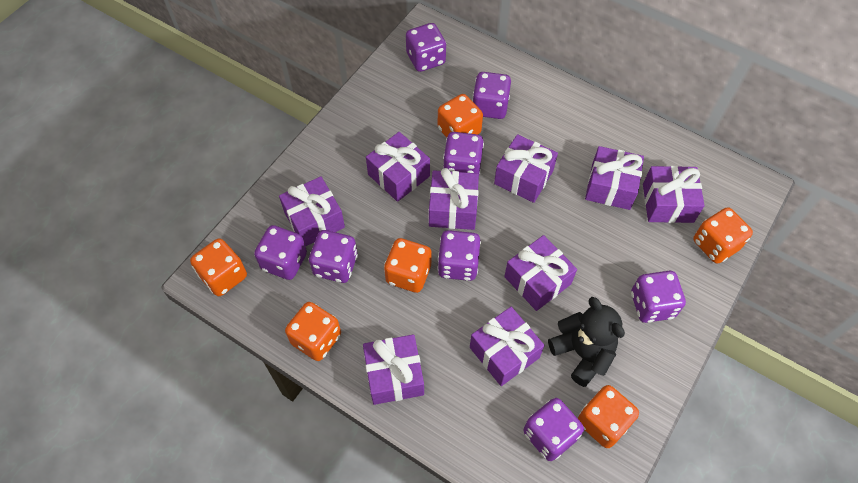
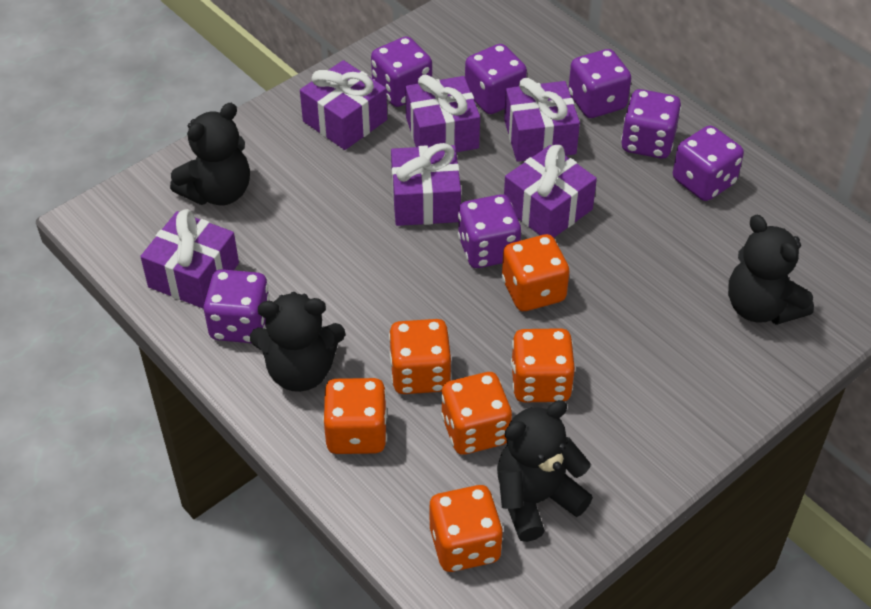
black teddy bear: [548,297,625,387] = 1 -> [170,103,250,206] [250,292,345,392] [497,400,593,542] [728,215,814,325] = 4
purple dice: [254,225,307,280] [309,230,358,283] [406,23,446,72] [437,230,481,281] [443,132,484,175] [472,72,511,119] [523,398,584,461] [631,271,686,323] = 8 -> [204,269,270,343] [371,36,432,107] [458,194,521,268] [465,44,527,114] [568,49,631,118] [621,89,681,159] [673,125,744,201] = 7
purple gift: [279,176,345,246] [363,334,424,405] [366,132,430,202] [429,168,479,230] [470,307,545,386] [494,134,558,203] [504,235,577,311] [585,146,644,210] [643,166,705,223] = 9 -> [140,209,239,309] [300,60,387,150] [391,143,461,226] [405,75,480,152] [504,78,580,162] [504,145,597,238] = 6

